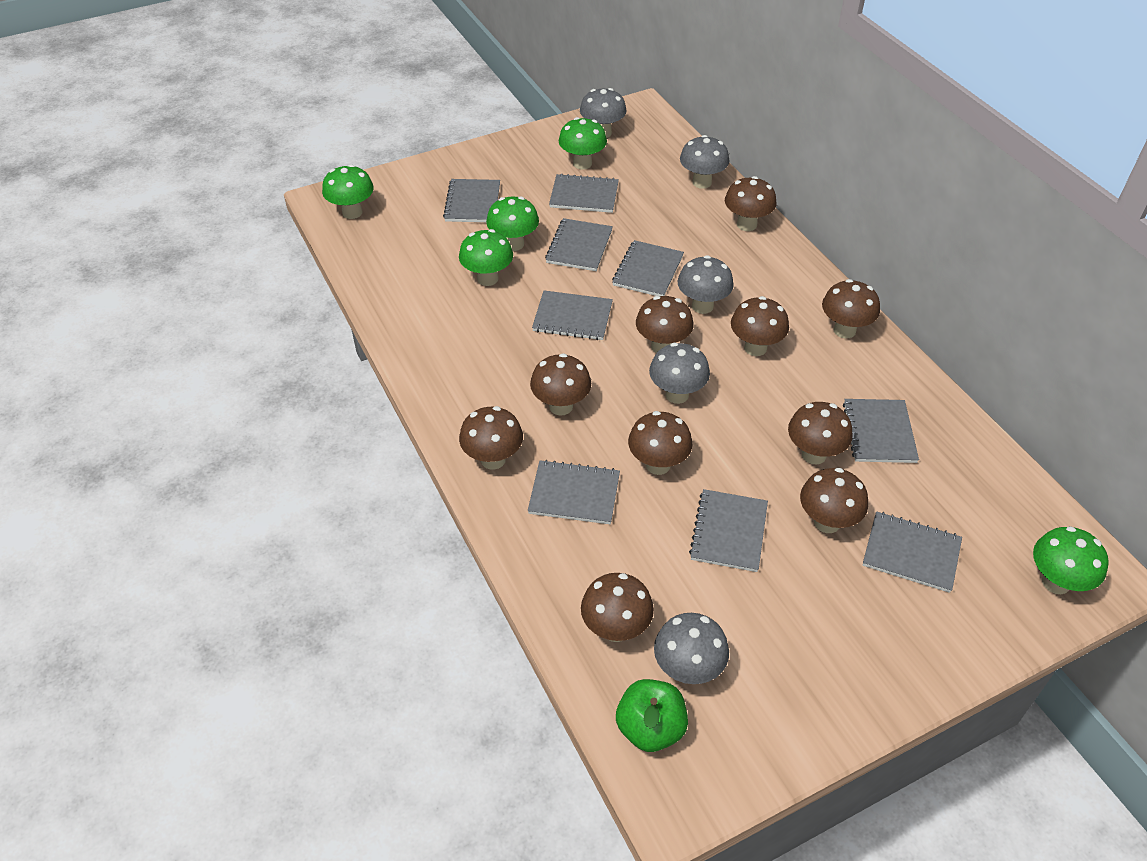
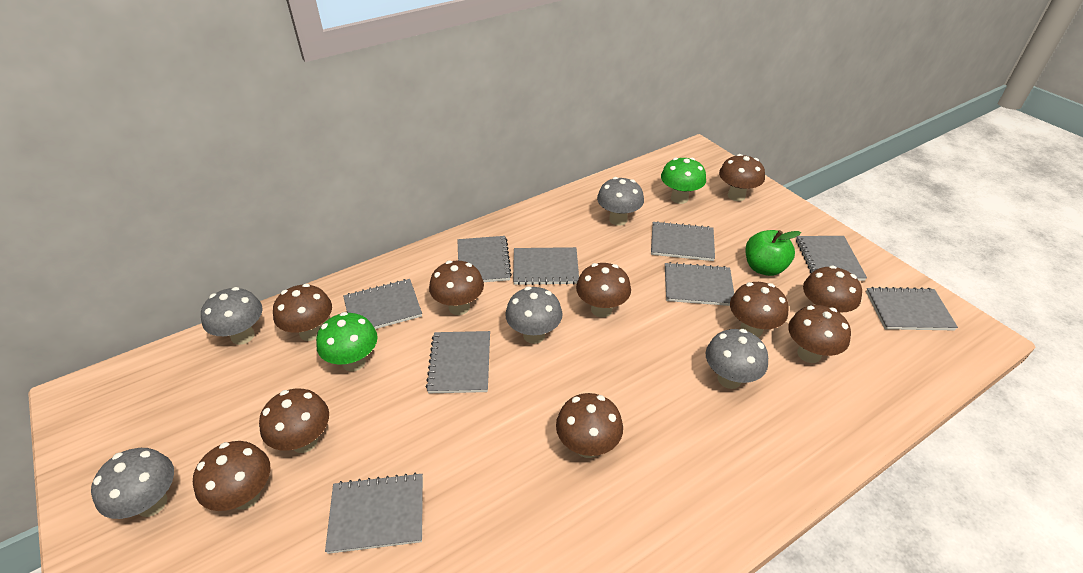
green mushroom: [322,164,374,219] [459,229,513,286] [486,196,539,251] [558,117,607,169] [1033,526,1109,594] = 5 -> [316,312,378,371] [661,158,706,204] = 2

